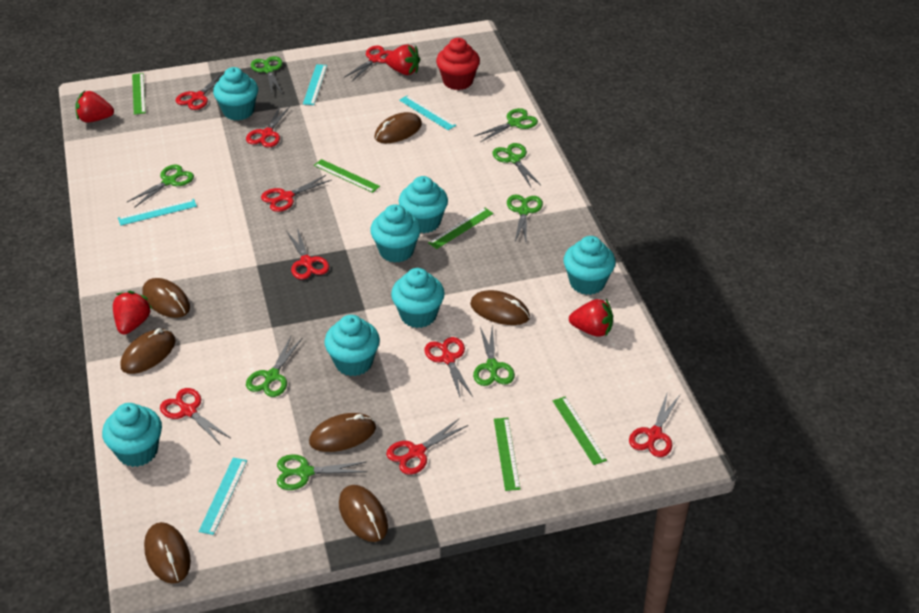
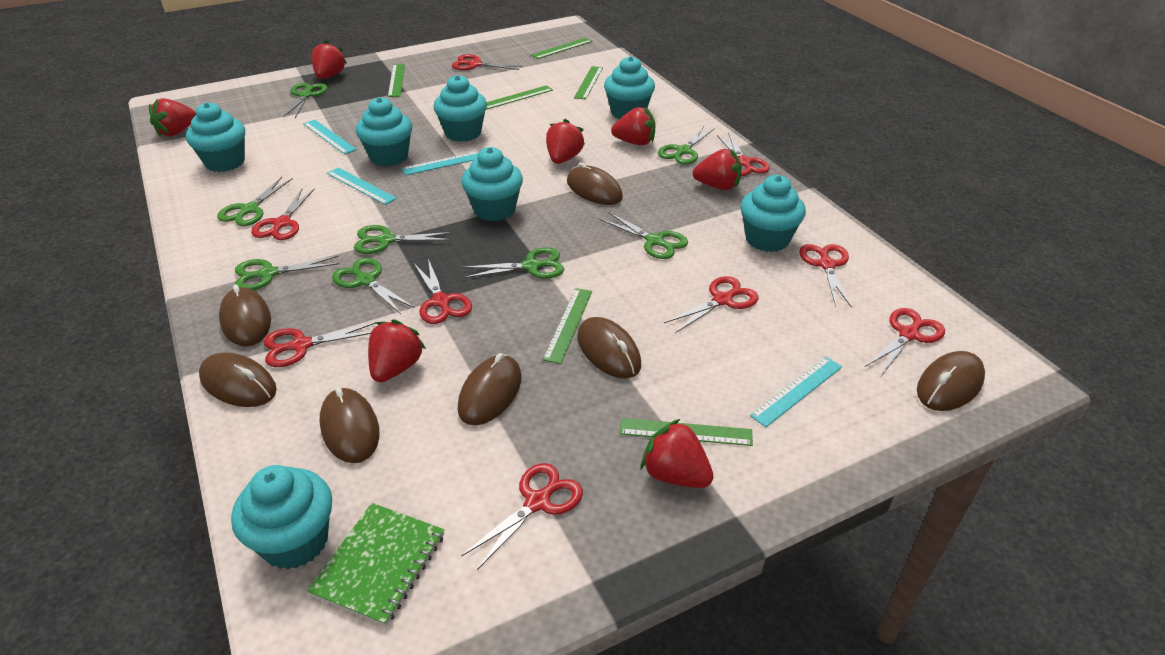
green notebook: none = 0 -> [307,503,444,626] = 1
green ruler: [132,73,146,115] [314,159,380,193] [428,207,493,249] [494,418,520,491] [553,396,607,465] = 5 -> [388,64,405,97] [486,85,553,110] [531,38,592,59] [543,288,592,364] [574,66,603,99] [620,418,753,446] = 6
red cupcake: [436,38,480,90] = 1 -> none = 0
red strawberry: [75,91,114,123] [113,291,153,335] [385,44,420,75] [569,299,613,337] = 4 -> [149,98,196,137] [311,40,347,79] [368,320,426,382] [546,119,585,164] [611,107,655,146] [641,419,714,488] [693,149,742,190] = 7

